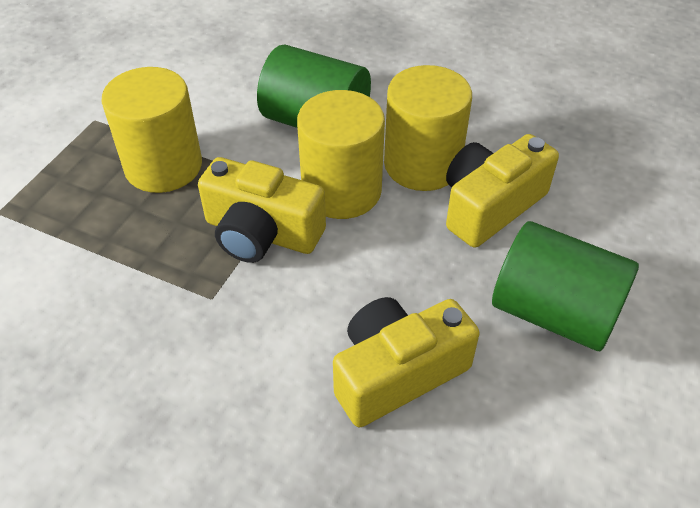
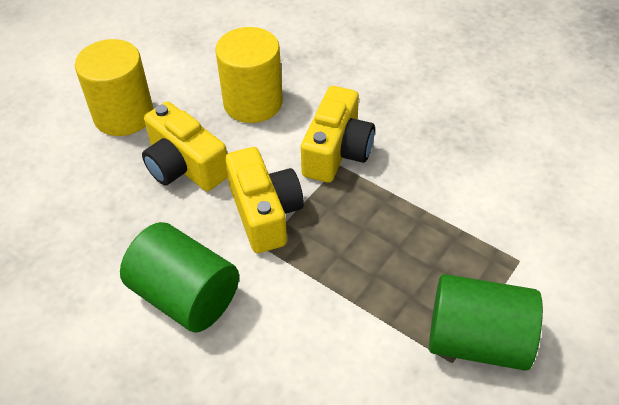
yellow cylinder: [102,67,202,193] [297,90,385,219] [384,65,472,191] = 3 -> [75,39,153,136] [215,27,283,123] = 2

